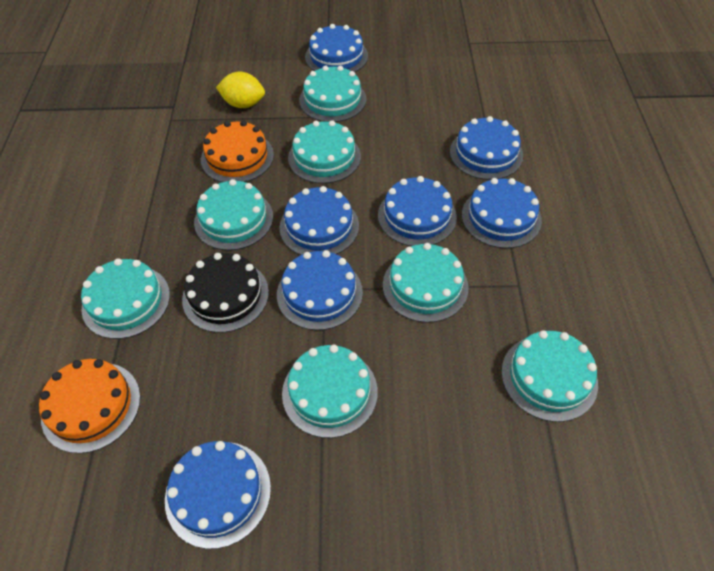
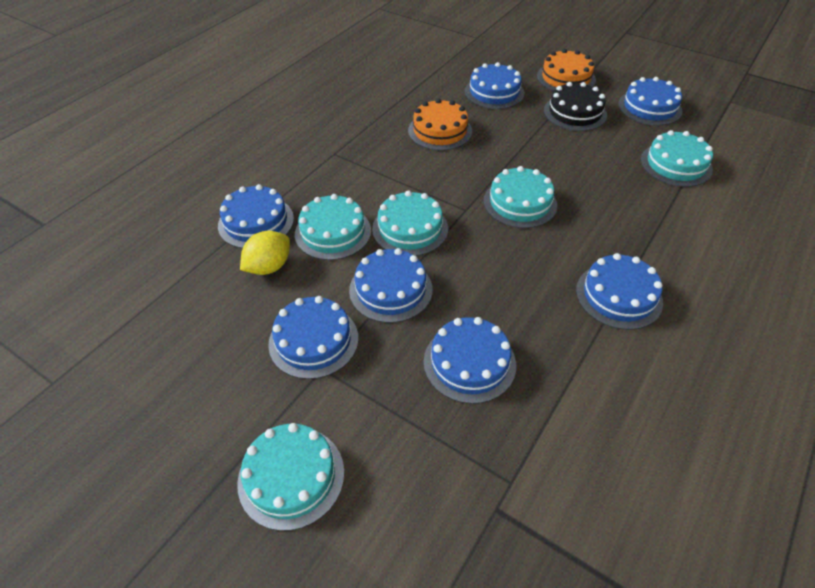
turquoise cake: [81,258,170,339] [194,179,273,250] [282,345,378,438] [288,120,361,184] [299,65,366,122] [383,243,469,323] [501,330,598,422] = 7 -> [237,423,344,531] [295,194,371,260] [372,191,448,256] [484,166,557,228] [641,130,713,187] = 5

